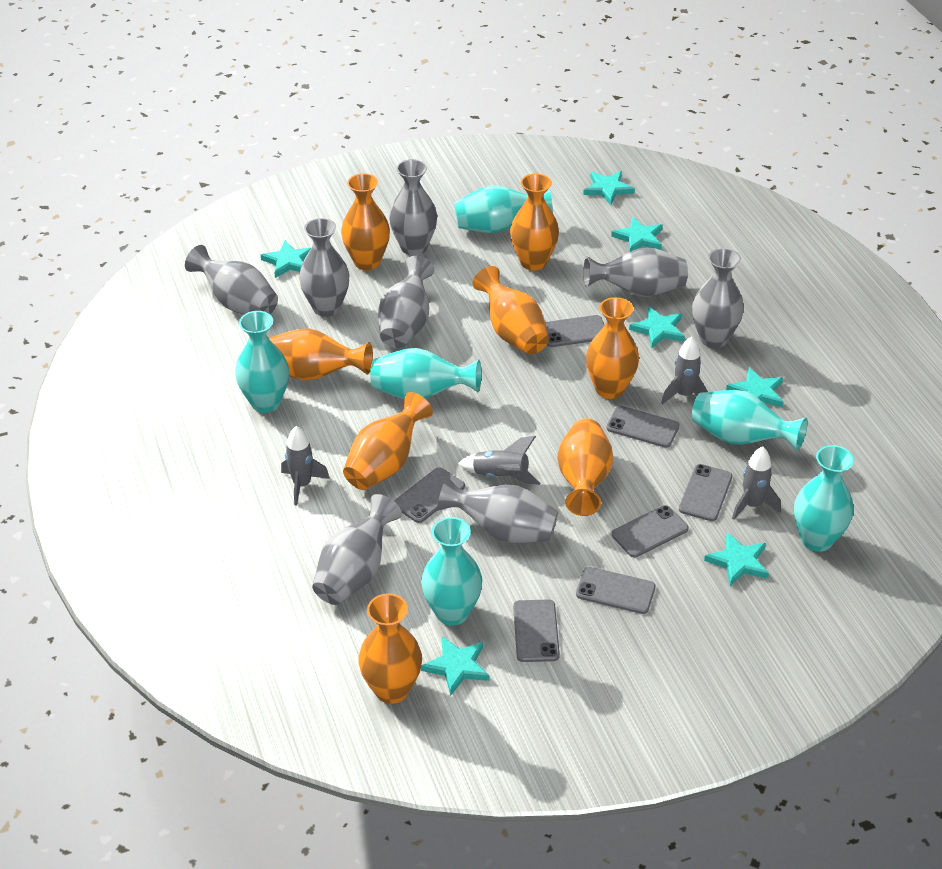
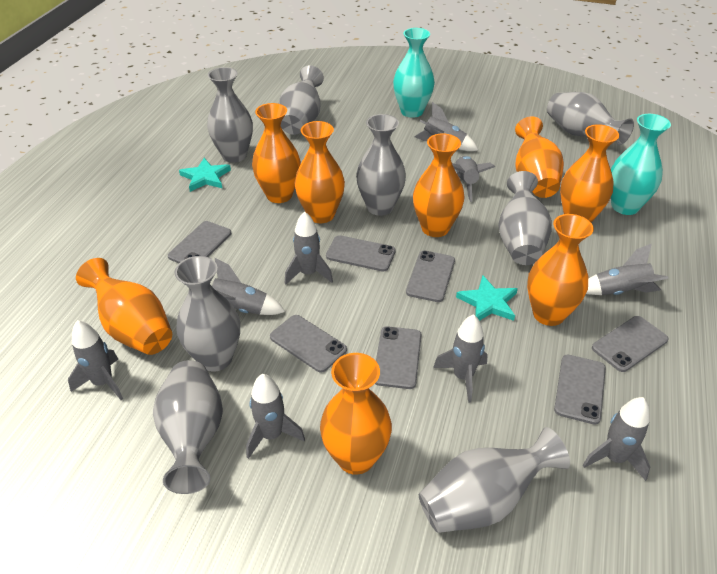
grey rocket: [281,426,330,506] [458,436,540,485] [661,336,708,405] [732,446,781,520] = 4 -> [68,320,123,400] [212,258,285,315] [246,374,305,459] [285,211,333,285] [414,102,478,151] [433,314,488,403] [452,156,495,202] [583,397,650,481] [586,244,668,295] = 9
turquoise star: [261,240,311,278] [421,636,490,696] [583,171,635,205] [611,217,663,252] [629,307,685,349] [704,532,769,586] [726,368,784,407] = 7 -> [179,158,231,192] [456,275,518,321] = 2
turquoise vase: [235,311,289,413] [370,348,481,399] [421,517,482,626] [454,186,553,233] [692,390,808,451] [794,445,854,552] = 6 -> [393,28,435,118] [611,114,671,215] = 2

